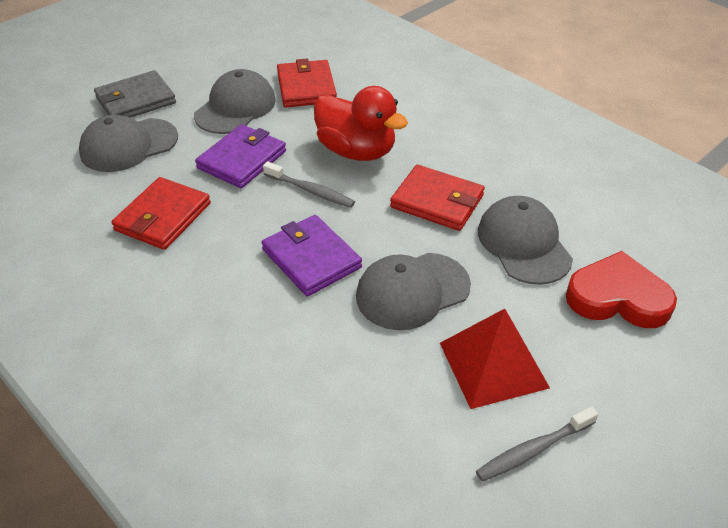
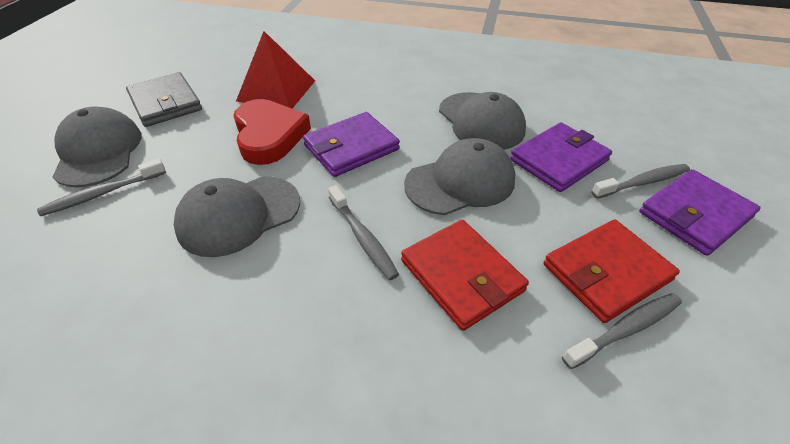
grey toothbrush: [263,161,355,208] [476,406,598,482] = 2 -> [37,158,166,216] [328,185,399,280] [562,293,682,369] [591,164,690,199] = 4
purple wallet: [195,124,286,188] [261,215,362,296] = 2 -> [303,112,400,177] [510,122,612,192] [639,169,761,256] = 3
red duck: [314,86,408,161] = 1 -> none = 0
red wallet: [111,177,211,250] [277,59,337,107] [390,165,485,231] = 3 -> [401,220,529,331] [544,219,680,323] = 2

